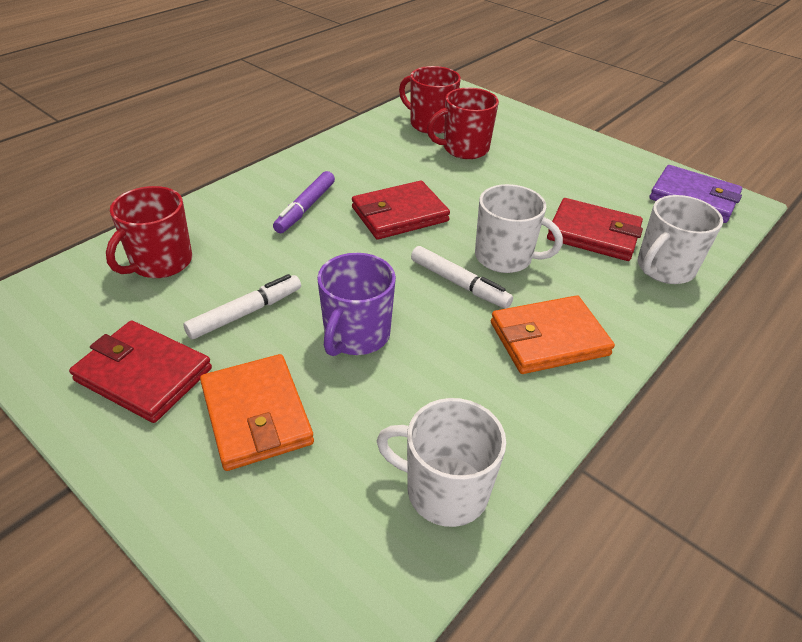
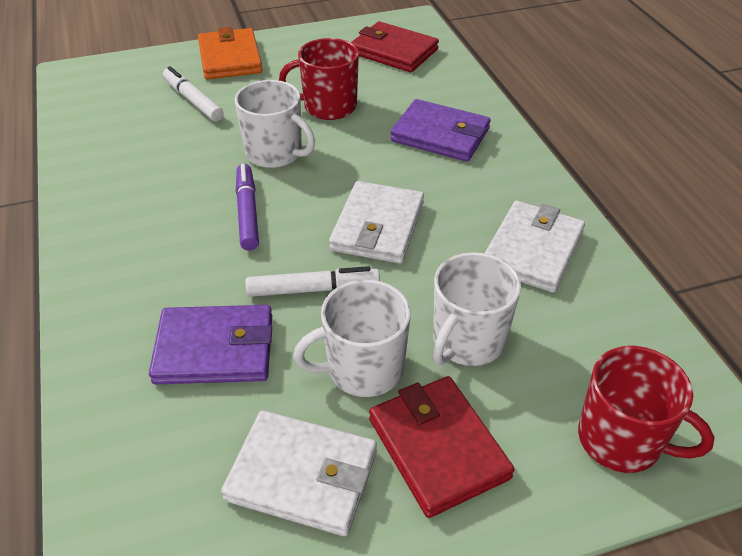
orange wallet: [200,354,314,471] [491,295,615,374] = 2 -> [198,27,262,79] = 1
purple mug: [317,253,396,356] = 1 -> none = 0
purple wallet: [649,165,742,223] = 1 -> [149,305,272,385] [390,99,491,162] = 2
red mug: [106,186,192,278] [399,66,461,134] [427,87,499,159] = 3 -> [279,38,359,120] [578,346,715,473] = 2
red wallet: [69,320,212,423] [352,181,450,239] [547,198,643,261] = 3 -> [351,21,439,72] [369,376,515,518] = 2
white wallet: none = 0 -> [221,410,377,536] [329,181,424,264] [484,201,585,293] = 3

